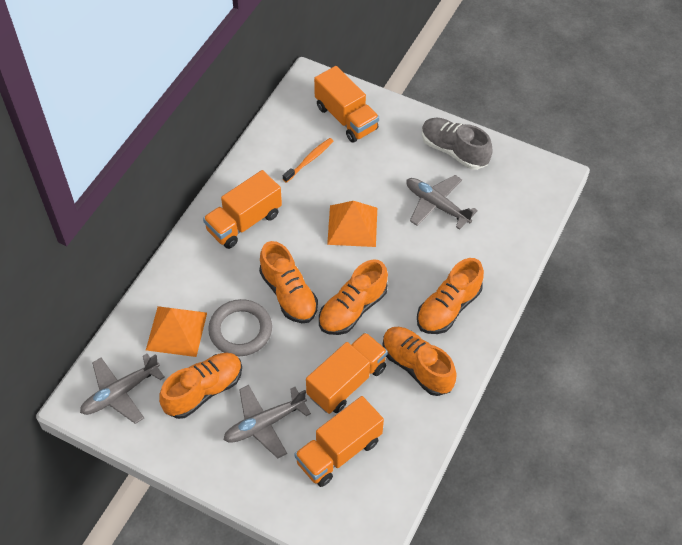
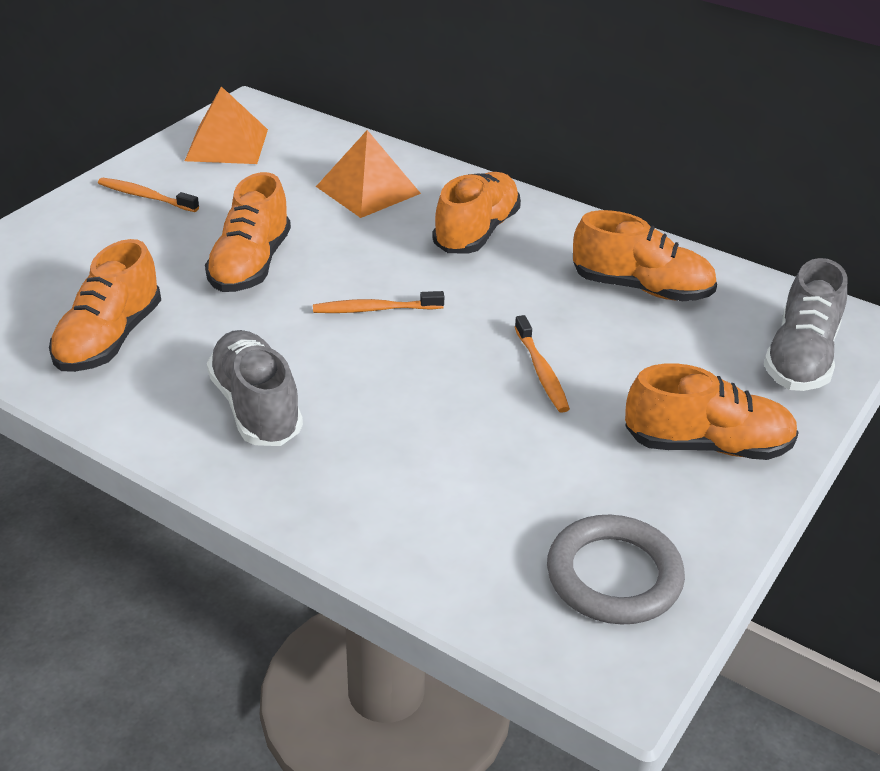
grey plane: [80,353,165,424] [224,385,311,458] [406,175,478,230] = 3 -> none = 0
grey shoe: [422,118,493,170] = 1 -> [207,330,303,446] [764,258,847,391] = 2
orange toothbrush: [283,138,333,183] = 1 -> [98,178,199,212] [313,291,444,313] [515,315,570,413] = 3
orange truck: [203,170,282,249] [294,396,384,487] [306,332,388,414] [314,66,379,143] = 4 -> none = 0

